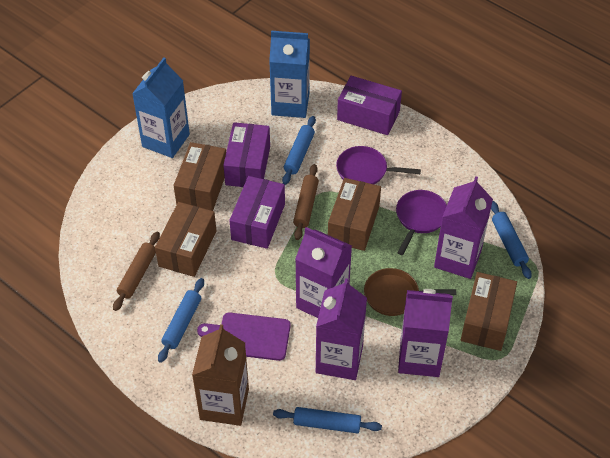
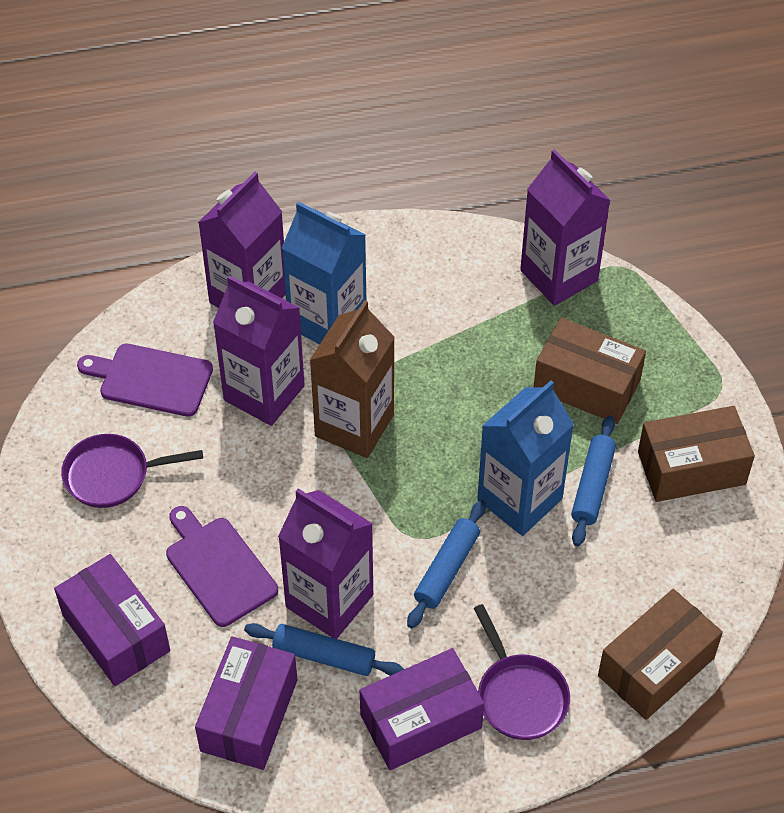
blue rolling pin: [158,278,204,363] [273,407,382,434] [282,116,316,185] [491,201,532,279] = 4 -> [244,623,404,676] [407,500,486,628] [571,416,616,546] = 3
brown box: [155,202,216,277] [173,142,226,211] [328,178,381,251] [461,272,517,351] = 4 -> [534,318,646,424] [598,589,723,720] [638,406,755,502] = 3
brown pan: [364,268,456,316] = 1 -> none = 0
brown rolling pin: [113,231,160,311] [293,164,319,240] = 2 -> none = 0
purple cutting board: [197,313,291,361] = 1 -> [77,344,213,417] [166,506,278,627] = 2

